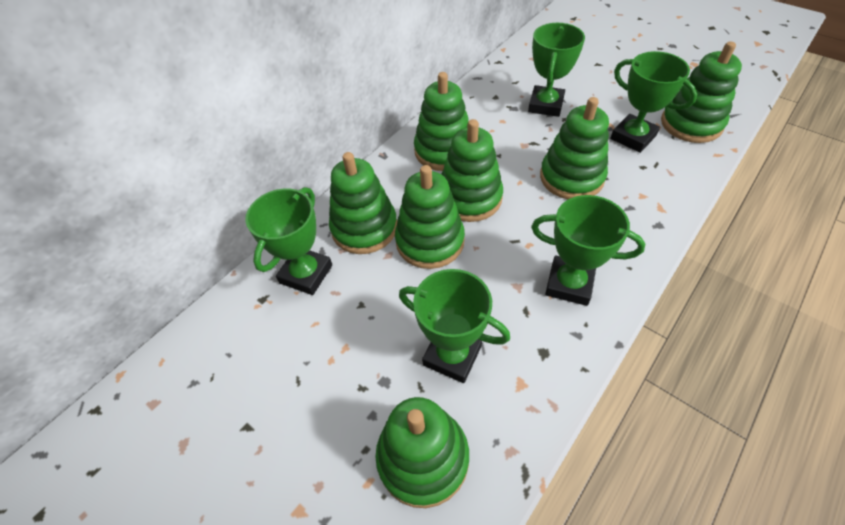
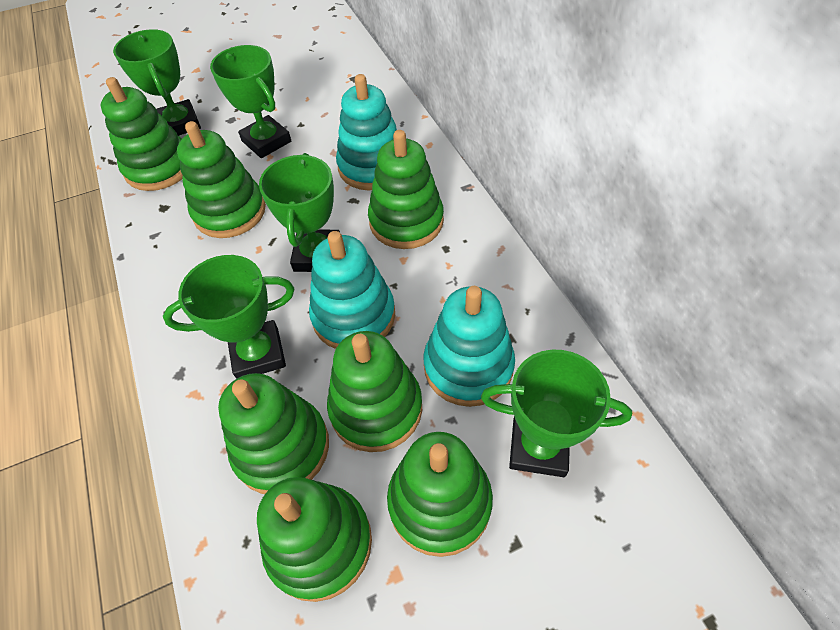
turquoise stacking toy: none = 0 -> [309,231,395,349] [336,74,397,191] [424,286,515,407] = 3

